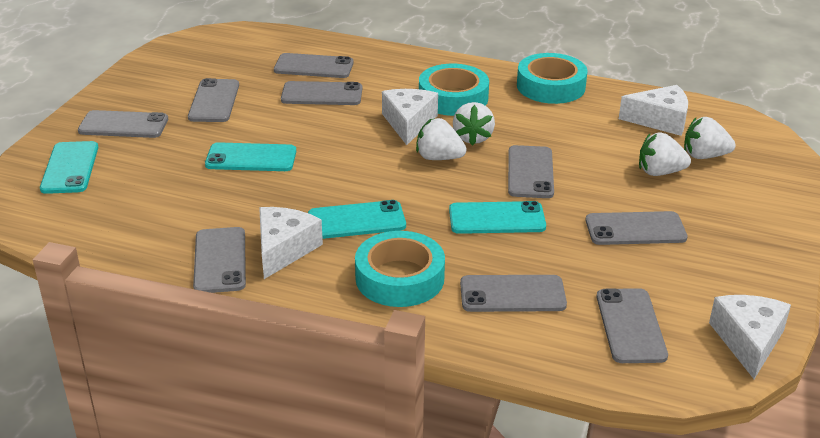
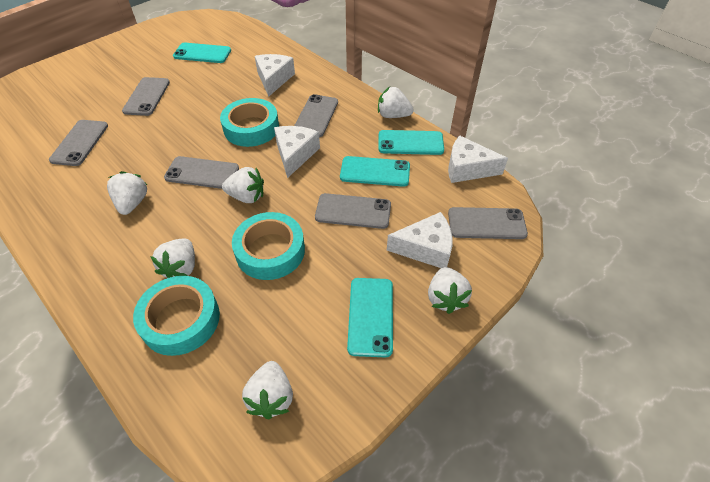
grey phone: [78,110,168,138] [188,78,239,122] [193,227,246,293] [274,53,354,78] [281,81,362,105] [460,275,567,312] [508,145,554,198] [586,211,688,245] [597,288,668,363] = 9 -> [49,120,108,166] [122,77,170,116] [164,156,239,189] [294,94,338,137] [315,193,391,229] [448,207,528,239] = 6
white strawberry: [416,118,467,160] [453,102,495,146] [639,132,691,176] [684,117,736,159] = 4 -> [107,171,147,215] [150,239,195,278] [222,167,264,203] [242,361,293,419] [378,87,414,118] [428,267,472,314] = 6

